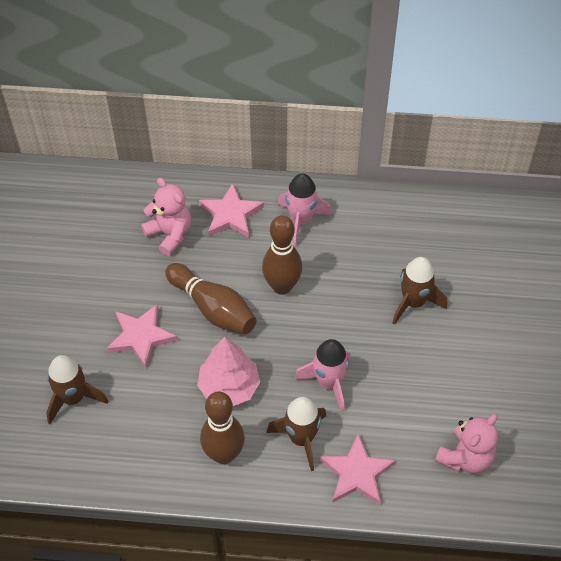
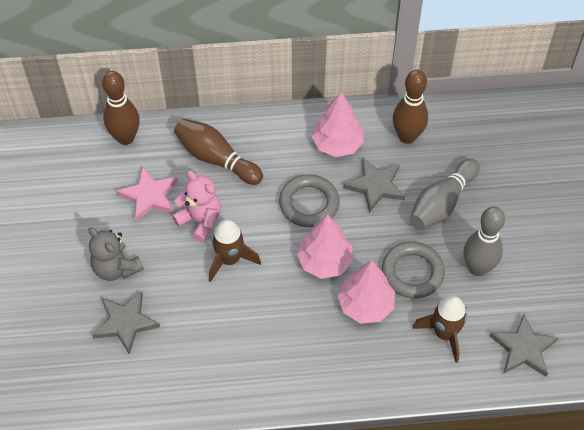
brown rocket: [46,355,108,424] [266,397,326,471] [392,257,447,325] = 3 -> [209,219,261,282] [412,296,467,363] = 2
grey bowling pin: none = 0 -> [410,159,480,230] [463,207,505,276] = 2
grey ring: none = 0 -> [279,175,339,227] [382,242,445,298] = 2
grey star: none = 0 -> [92,291,160,355] [344,158,405,213] [490,314,559,377] = 3
grey teddy bear: none = 0 -> [88,227,144,281] = 1
pink rocket: [278,173,332,246] [294,339,351,413] = 2 -> none = 0
pink star: [107,304,177,368] [199,183,264,238] [320,434,396,505] = 3 -> [116,166,178,222] = 1
pink teddy bear: [141,178,191,256] [435,414,498,474] = 2 -> [172,171,221,242] = 1
pink tree: [197,337,260,406] = 1 -> [297,214,353,279] [312,92,364,157] [338,260,395,323] = 3

